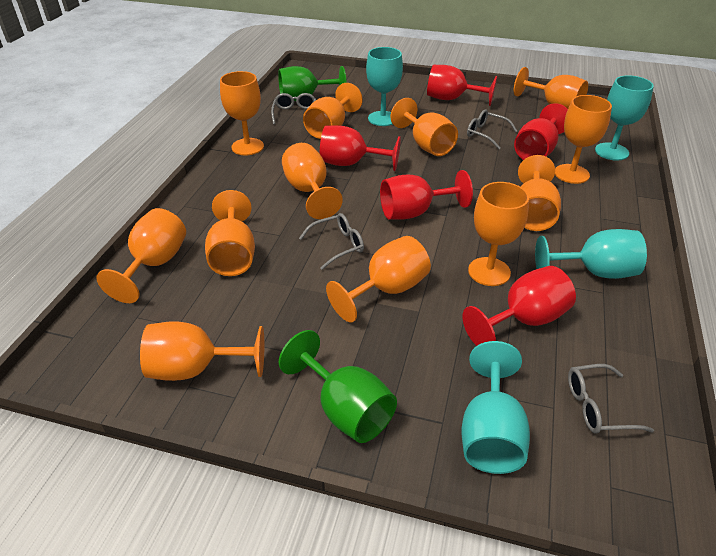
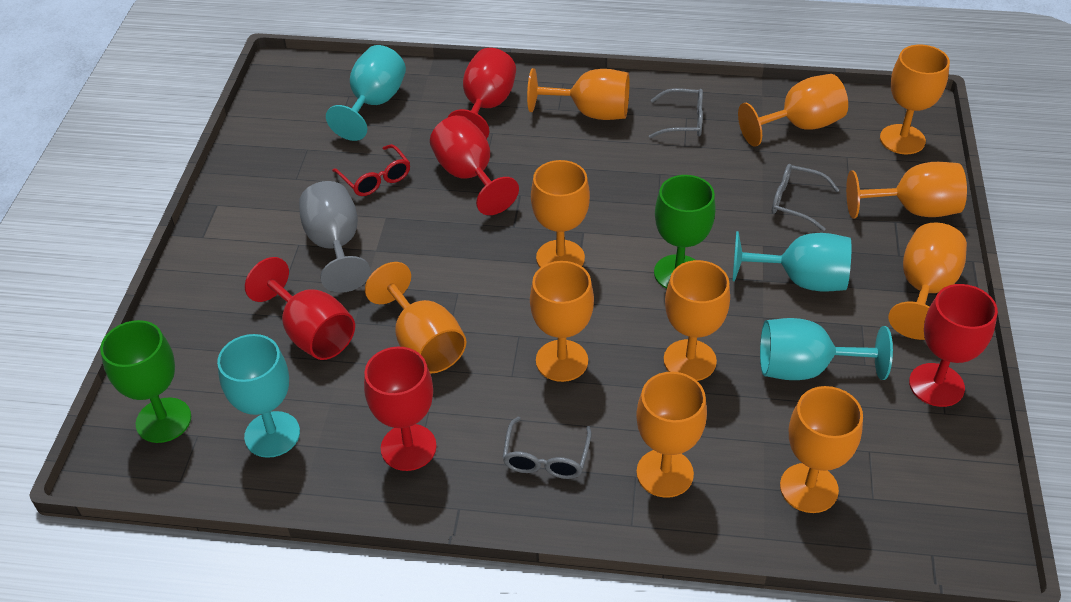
grey glasses: [271,93,316,124] [299,213,364,270] [467,110,517,149] [568,364,654,434] = 4 -> [502,417,592,479] [649,88,703,138] [772,164,839,231] = 3
grey goblet: none = 0 -> [299,181,371,293] = 1
orange goblet: [96,208,186,303] [140,321,264,381] [205,190,255,276] [220,71,264,155] [282,143,343,219] [303,83,363,139] [326,236,431,323] [391,98,458,156] [468,182,529,286] [514,67,588,109] [518,155,561,231] [555,95,612,184] = 12 -> [365,262,466,373] [527,68,629,120] [530,261,594,382] [531,160,590,268] [636,372,707,498] [664,260,730,381] [738,74,848,147] [780,386,863,513] [846,162,967,219] [880,45,950,154] [888,222,967,340] = 11
red glasses: none = 0 -> [332,144,410,196] = 1

